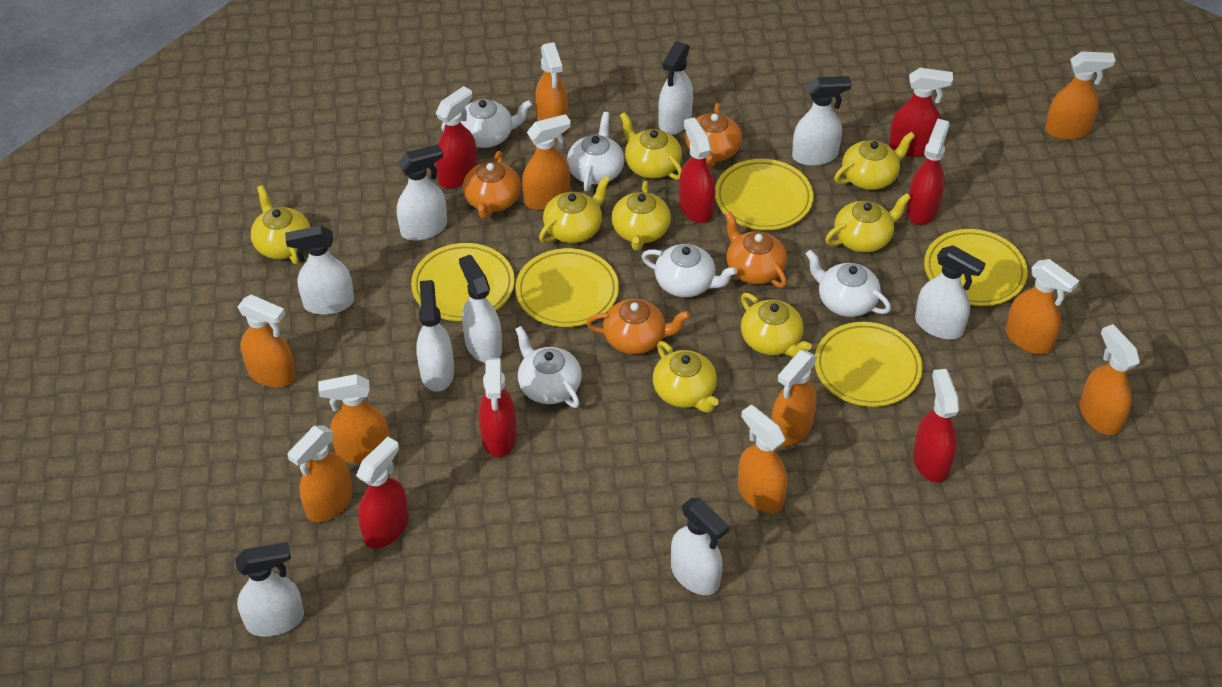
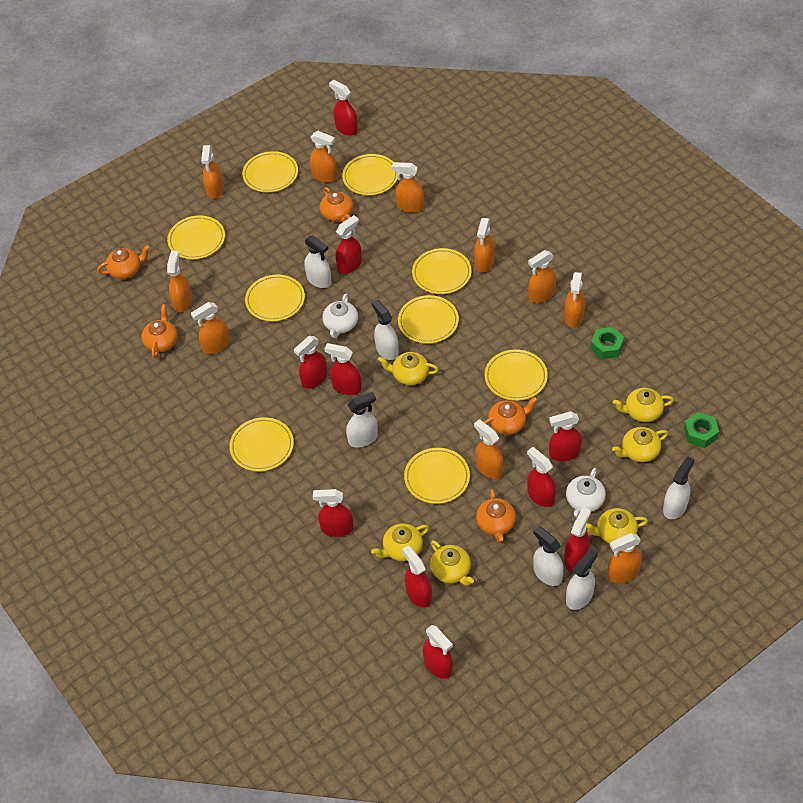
green nut: none = 0 -> [591,327,624,359] [684,412,719,448] = 2
orange teapot: [463,151,521,219] [586,299,690,354] [685,103,742,168] [725,211,787,288] = 4 -> [97,245,150,279] [142,304,178,358] [320,187,353,222] [476,489,516,542] [484,397,538,435] = 5
red spray bottle: [356,437,409,548] [435,86,477,188] [479,358,517,457] [679,117,715,223] [889,68,953,157] [906,119,950,225] [913,369,959,483] = 7 -> [294,336,327,389] [313,489,353,537] [324,343,362,395] [329,80,358,136] [336,215,362,274] [402,546,432,608] [422,625,453,679] [527,447,556,507] [549,411,582,461] [564,507,591,571] = 10
white spray bottle: [235,542,304,637] [285,225,354,315] [397,144,447,241] [416,280,454,392] [459,255,502,363] [658,41,693,135] [671,498,730,595] [792,76,852,166] [915,245,986,339] = 9 -> [304,235,331,288] [346,392,378,448] [372,300,399,360] [533,526,564,586] [566,548,598,610] [663,456,694,519] = 6
white teapot: [441,99,532,148] [515,326,582,408] [567,112,624,191] [641,244,737,297] [806,250,891,317] = 5 -> [322,294,358,338] [566,468,606,518] = 2
yellow plate: [411,243,515,321] [515,248,619,327] [715,159,813,230] [815,322,922,407] [924,229,1028,306] = 5 -> [167,215,225,259] [229,417,294,472] [242,151,298,192] [245,274,305,321] [342,154,398,195] [398,295,459,344] [404,448,470,504] [412,248,472,294] [485,349,548,401] = 9
yellow teapot: [251,185,310,264] [539,176,610,243] [612,181,671,251] [620,112,682,180] [653,341,719,413] [741,293,812,357] [825,193,911,253] [834,132,915,190] = 8 -> [371,523,429,561] [378,352,439,385] [430,540,474,586] [586,508,648,544] [612,427,668,462] [613,388,674,422] = 6

